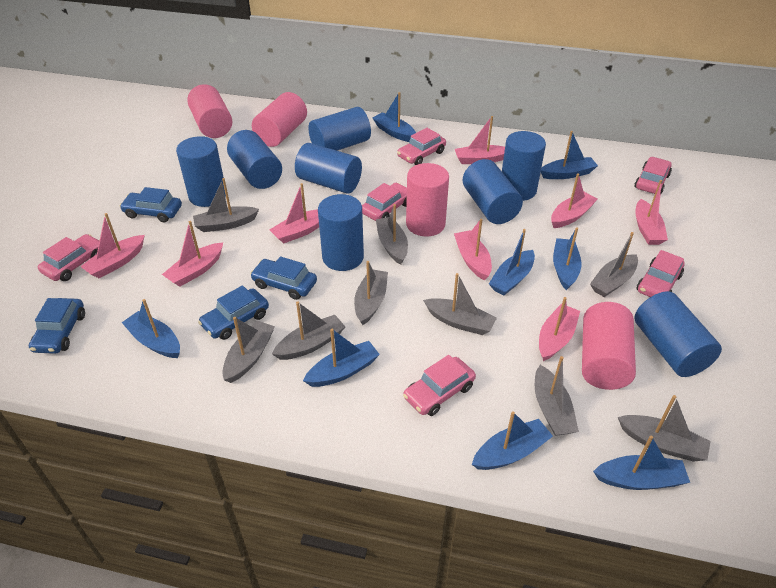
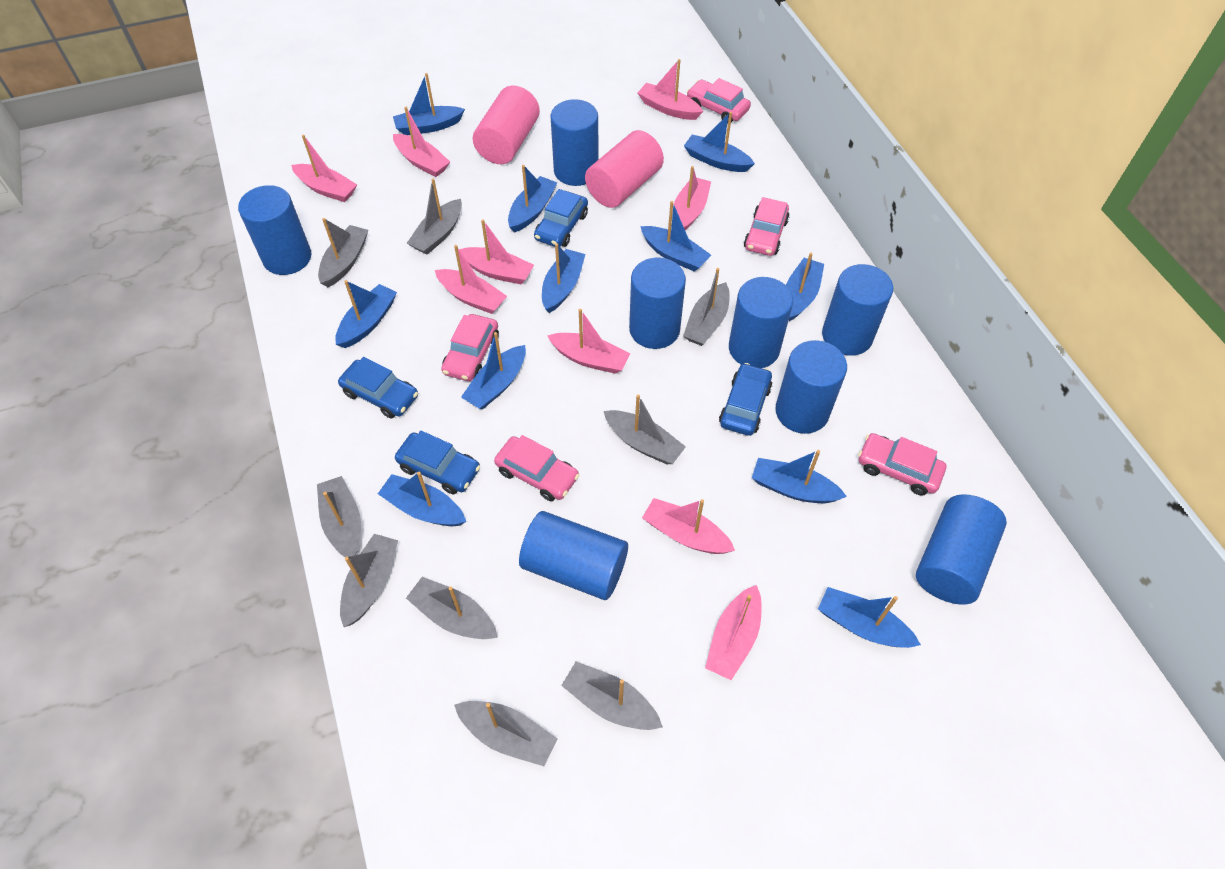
blue boat: [122,299,180,358] [303,329,380,387] [372,92,416,142] [472,411,553,470] [489,229,535,295] [541,131,598,179] [553,227,582,290] [593,436,690,490] = 8 -> [335,280,397,348] [378,472,466,526] [393,73,465,135] [461,332,526,409] [508,165,557,232] [542,244,585,313] [640,201,711,271] [684,112,755,172] [752,450,847,503] [786,253,824,321] [818,587,921,648] = 11
pink boat: [80,213,145,278] [162,221,223,286] [269,183,319,244] [454,219,492,281] [455,116,505,164] [539,297,580,361] [551,174,598,228] [635,180,668,245] = 8 -> [291,135,357,202] [393,107,450,177] [435,245,507,314] [459,220,534,284] [547,309,631,374] [637,59,703,120] [642,498,735,554] [673,166,711,231] [705,585,762,680] = 9
pink car: [38,234,100,281] [362,183,407,221] [397,128,446,165] [403,355,476,416] [634,157,672,195] [637,250,685,297] = 6 -> [441,314,499,381] [494,435,579,501] [687,78,751,124] [744,197,790,256] [858,433,946,496] = 5
pink cylinder: [187,84,232,138] [252,92,307,147] [406,163,449,237] [582,302,636,390] = 4 -> [473,86,540,164] [585,130,664,208] = 2

